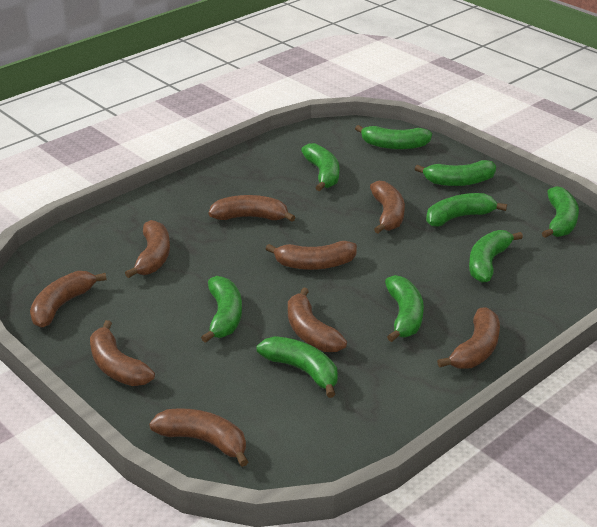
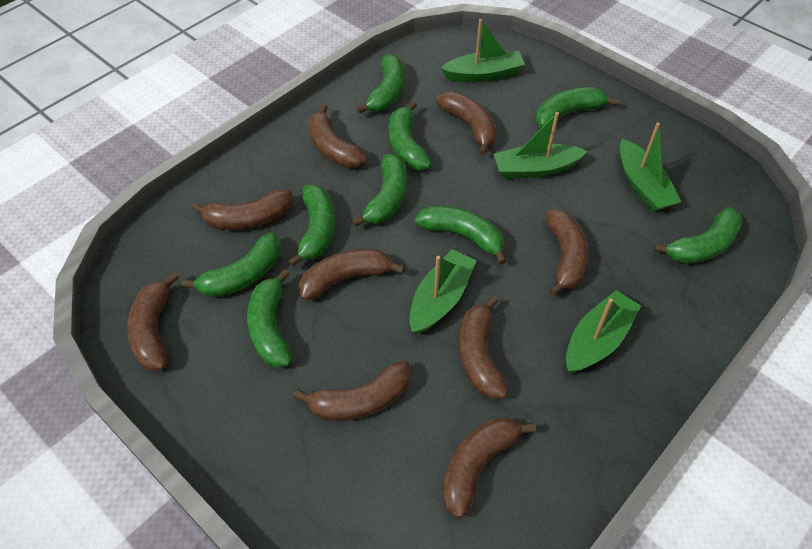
green boat: none = 0 -> [409,249,477,334] [440,19,525,82] [493,112,587,179] [566,290,641,373] [620,123,681,211] = 5

